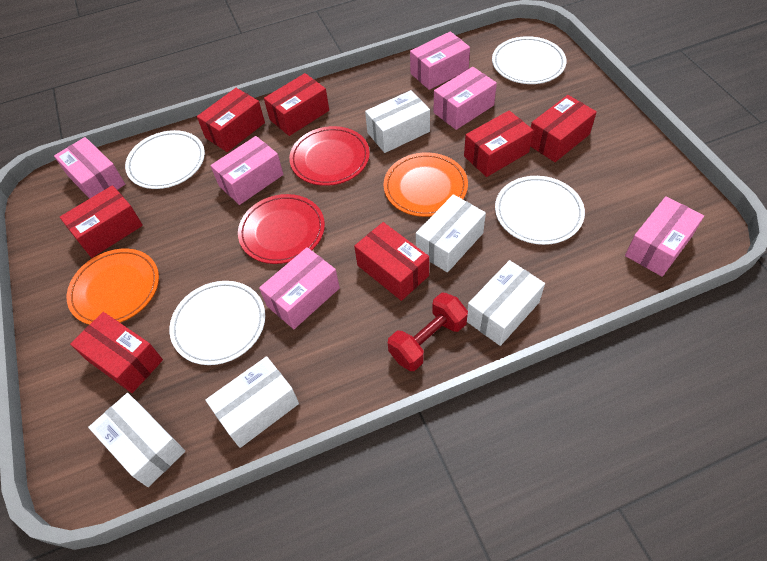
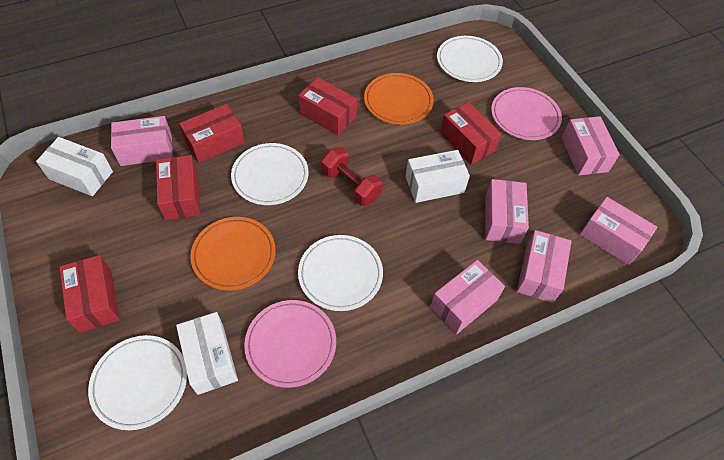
pink plate: none = 0 -> [244,300,336,388] [491,87,562,140] = 2
red box: [60,185,143,258] [70,312,163,393] [197,88,265,152] [264,73,329,136] [354,222,429,301] [464,110,533,177] [530,95,597,162] = 7 -> [60,255,120,333] [156,155,201,220] [179,104,245,163] [298,77,357,135] [440,102,502,165] = 5
red plate: [238,194,325,264] [289,126,370,186] = 2 -> none = 0
white box: [88,393,185,487] [205,356,299,448] [365,90,430,153] [416,194,486,273] [467,260,545,346] = 5 -> [36,137,113,196] [176,312,238,395] [405,150,470,203] = 3

